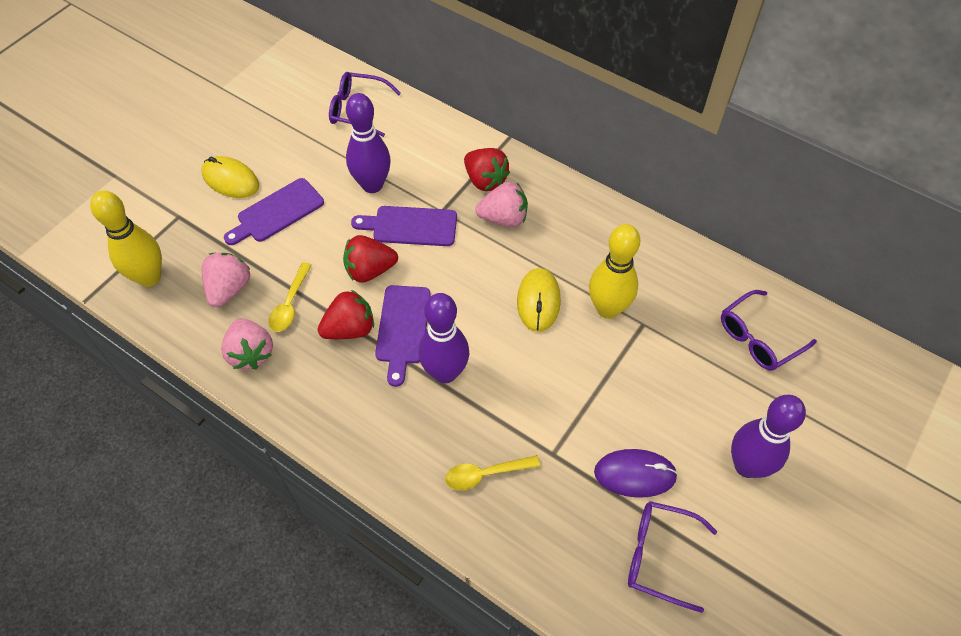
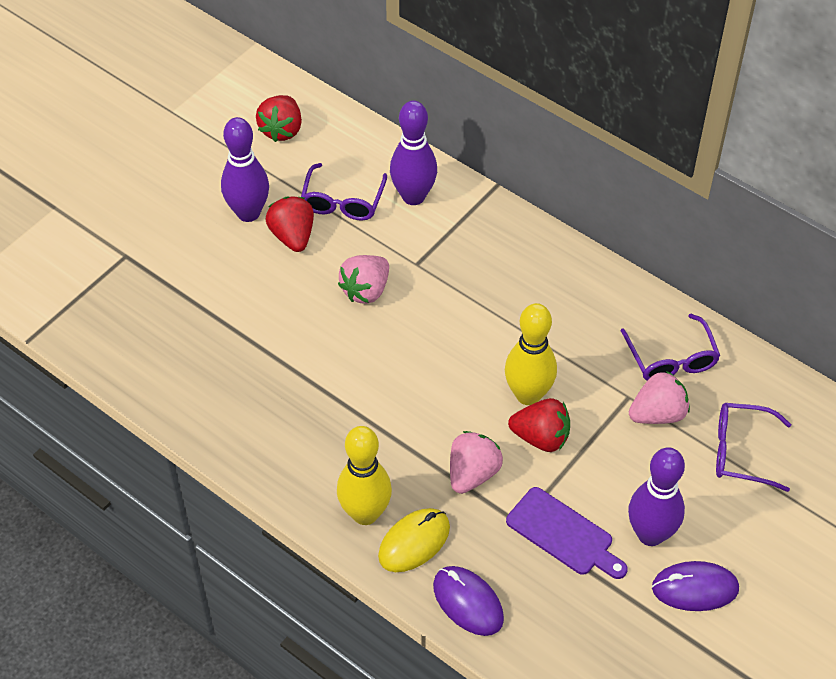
purple cutting board: [224,178,324,245] [351,206,457,246] [375,285,431,387] = 3 -> [506,487,628,579] = 1
purple mouse: [594,449,678,498] = 1 -> [433,566,504,636] [652,561,739,611] = 2
yellow mouse: [201,156,259,198] [517,268,561,332] = 2 -> [378,508,450,572] = 1
yellow spoon: [268,262,312,332] [445,455,540,490] = 2 -> none = 0

